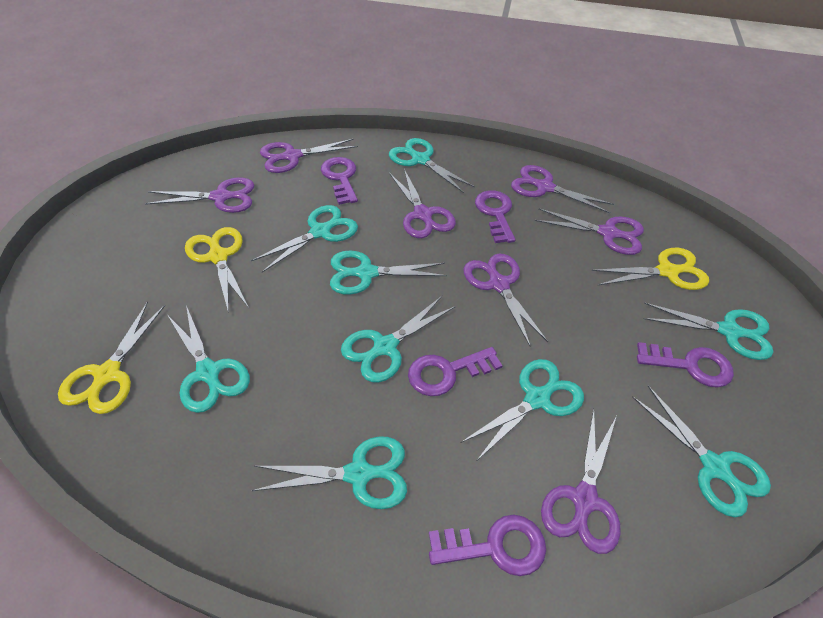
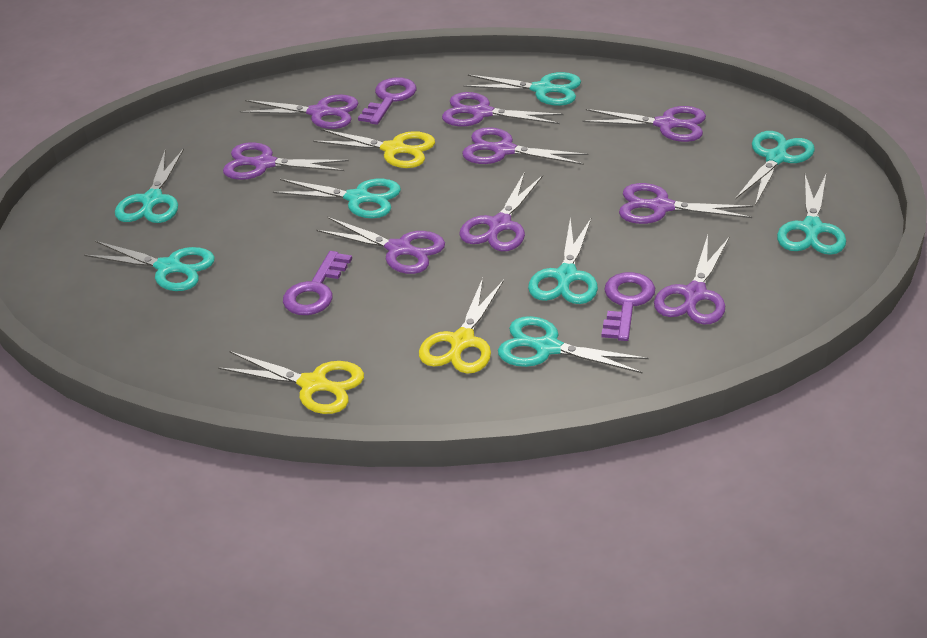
purple key: [321,157,358,205] [408,347,503,396] [429,515,546,576] [475,190,516,243] [637,342,734,388] = 5 -> [283,251,352,315] [358,77,416,125] [601,272,655,341] = 3
purple scissors: [145,177,254,213] [260,139,358,173] [389,169,456,238] [463,254,548,347] [511,165,614,213] [535,208,644,255] [541,409,621,554] = 7 -> [223,142,349,180] [240,95,359,129] [316,217,445,274] [442,92,563,126] [460,172,543,251] [462,127,589,165] [583,106,706,142] [619,183,753,224] [654,235,729,324] = 9
turquoise scissors: [168,306,250,413] [251,205,358,273] [252,436,407,509] [330,251,447,295] [341,296,456,383] [389,138,475,193] [461,359,584,460] [632,386,771,517] [643,303,773,360] = 9 -> [84,241,215,291] [115,148,184,223] [273,179,401,218] [463,72,581,106] [498,316,648,373] [528,218,598,304] [735,131,815,206] [777,175,846,255] = 8

